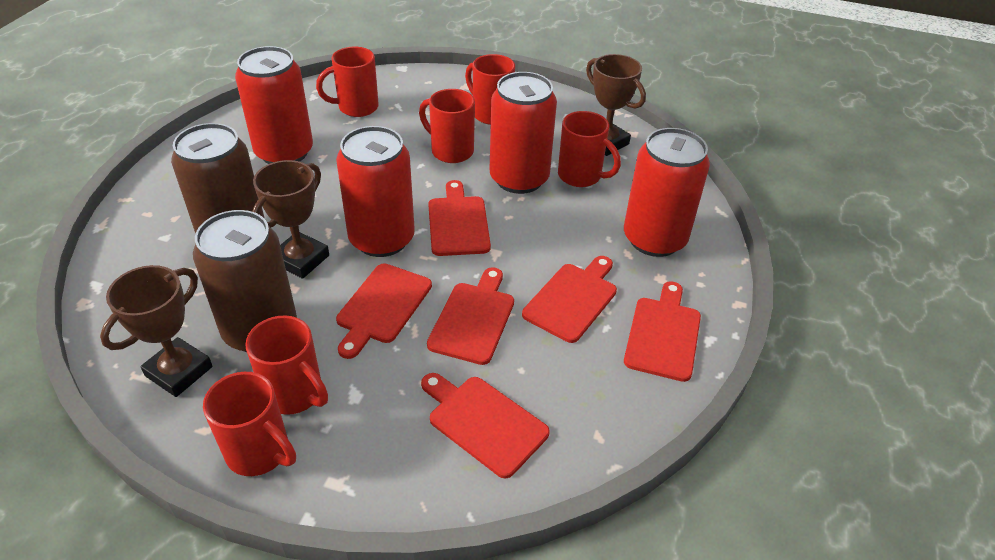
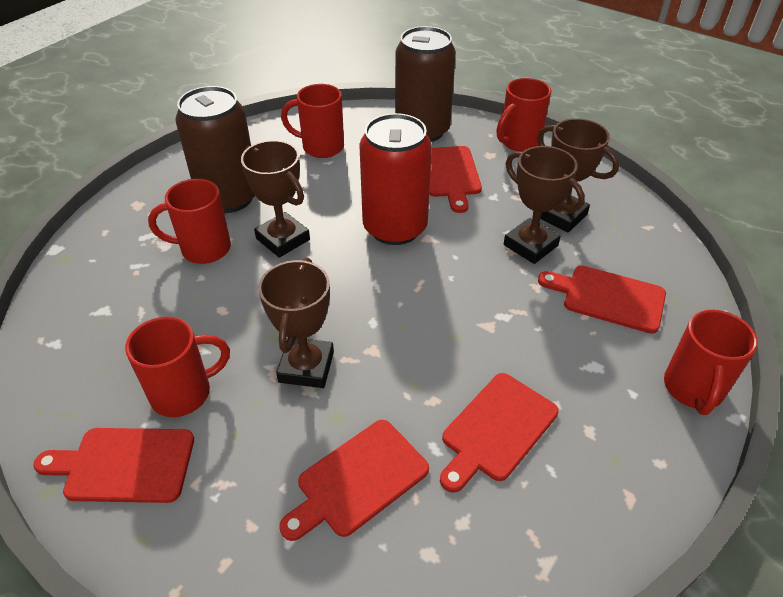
brown trophy: [100,265,213,397] [252,160,329,279] [586,54,646,156] = 3 -> [241,140,310,258] [258,257,334,388] [504,146,585,264] [537,118,619,233] = 4
red can: [235,46,313,164] [336,126,415,257] [490,72,557,194] [624,128,710,257] = 4 -> [359,113,432,245] = 1
red cutting board: [336,263,432,359] [421,373,550,478] [427,267,514,365] [428,180,491,256] [522,256,617,343] [624,281,701,382] = 6 -> [33,428,194,503] [279,420,429,541] [429,146,482,213] [440,373,559,493] [538,266,666,334] = 5
red mug: [203,372,296,476] [245,315,328,415] [316,47,379,117] [419,89,475,163] [465,54,515,125] [558,111,621,187] = 6 -> [125,317,230,417] [148,179,231,264] [281,84,344,158] [497,78,551,151] [664,310,758,415] = 5

